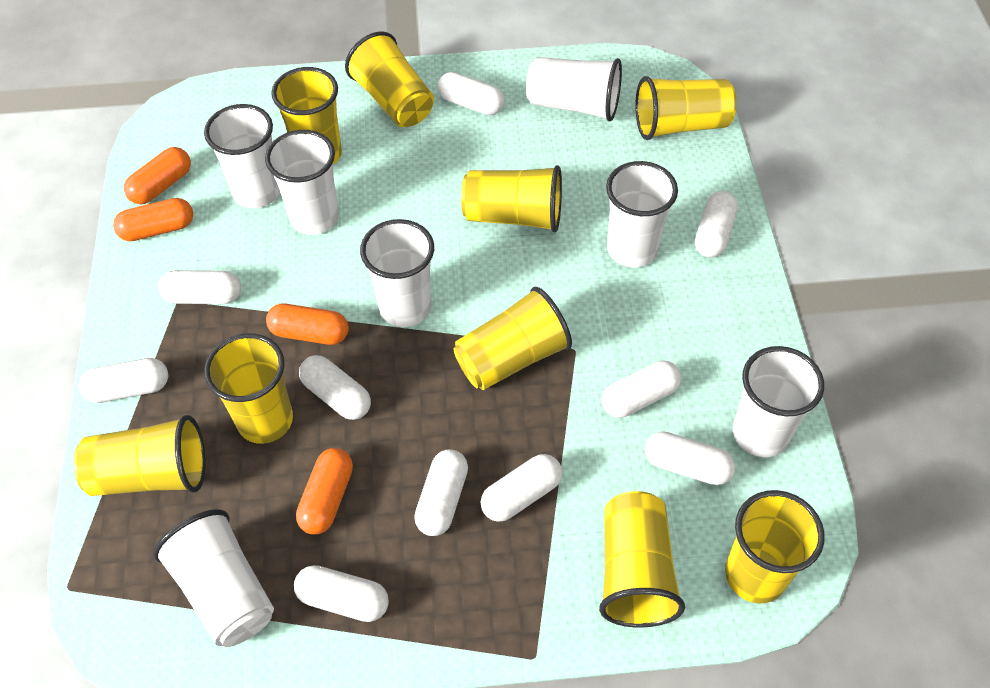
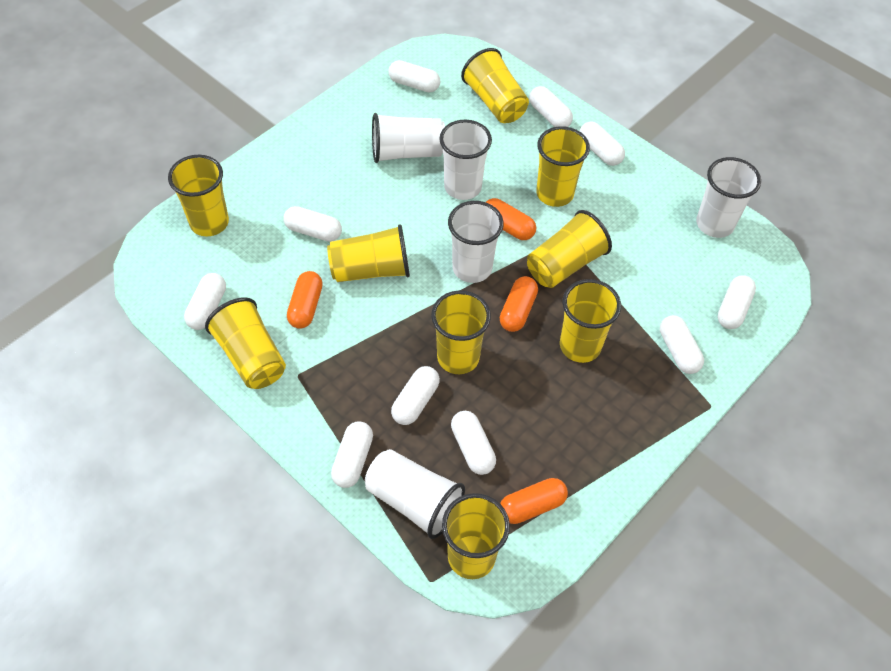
white cup: [153,509,274,647] [204,104,280,208] [265,130,339,235] [360,219,434,327] [526,57,622,122] [606,161,678,268] [733,346,824,457] = 7 -> [365,449,465,539] [372,113,445,163] [439,120,492,200] [448,201,504,283] [696,157,761,238] = 5

